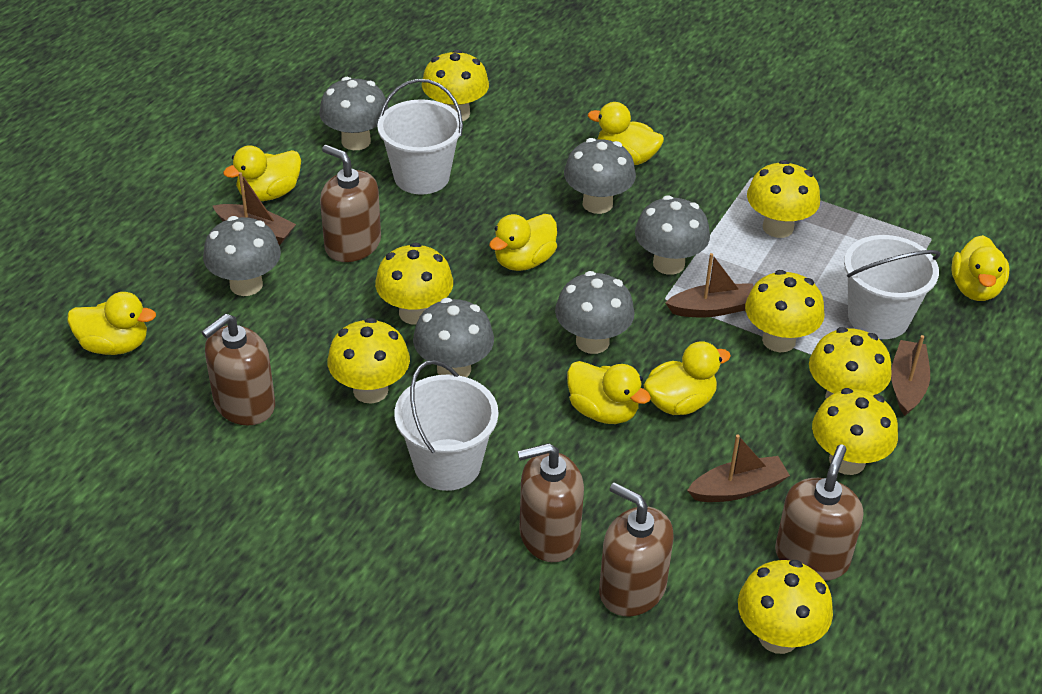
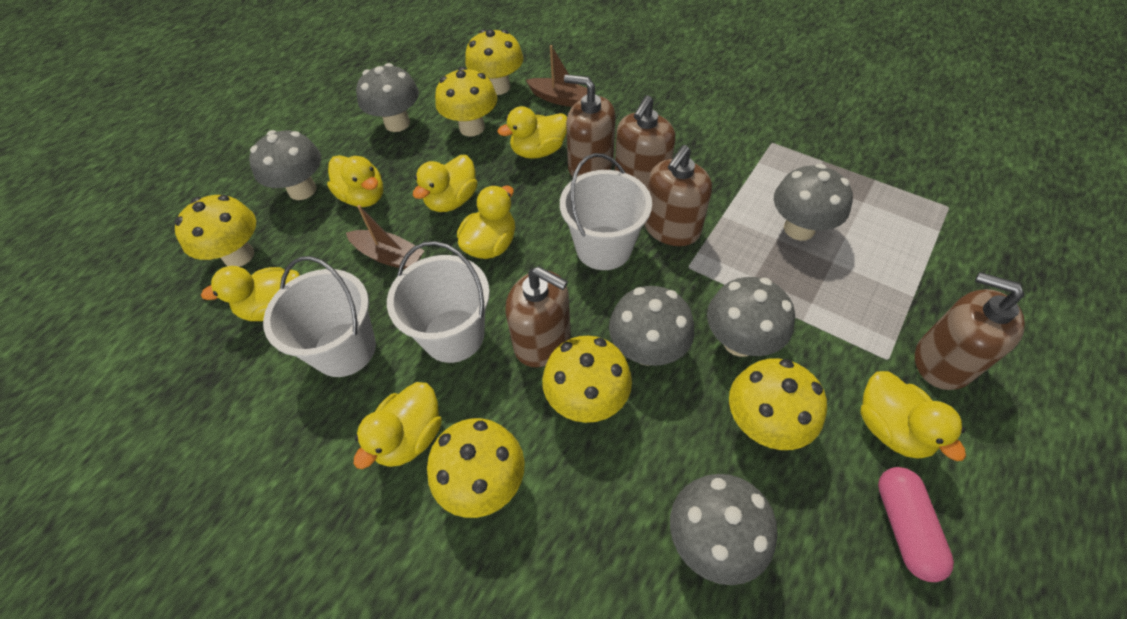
brown boat: [213,172,296,245] [665,253,754,317] [687,435,790,502] [891,335,930,416] = 4 -> [346,205,425,269] [526,45,587,107] = 2
pink capsule: none = 0 -> [878,467,954,582] = 1
yellow mushroom: [327,318,410,404] [375,243,453,325] [422,49,489,121] [738,560,833,654] [745,270,825,352] [747,160,820,238] [809,327,892,399] [812,388,898,475] = 8 -> [174,195,256,267] [427,418,525,518] [435,67,497,137] [465,29,523,95] [542,336,632,423] [729,358,827,450] = 6

